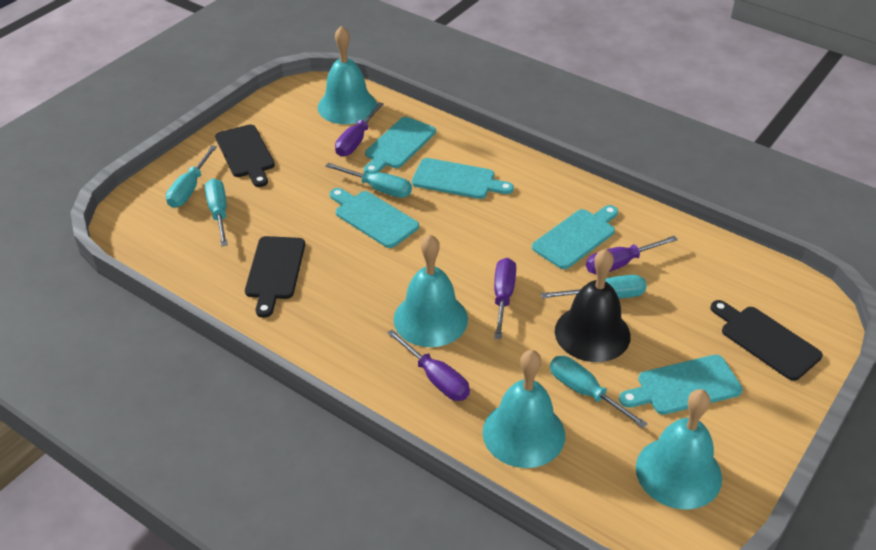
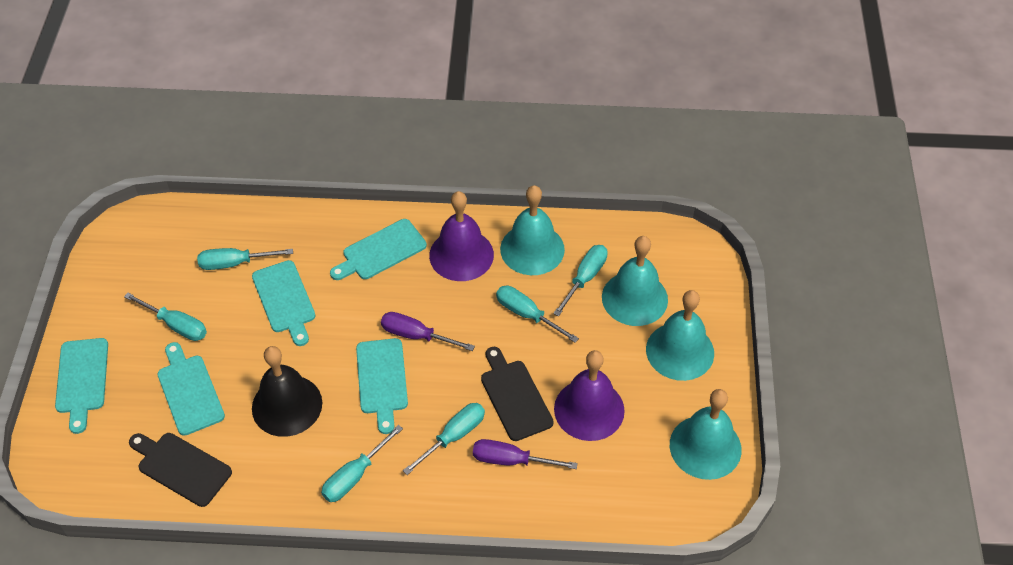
black cutting board: [215,124,275,187] [245,236,305,318] [710,300,822,381] = 3 -> [129,433,232,507] [481,347,554,441] = 2
purple bell: none = 0 -> [429,191,494,281] [554,350,625,441] = 2
purple screwdriver: [335,102,384,157] [387,329,470,401] [494,258,516,339] [586,236,678,275] = 4 -> [381,312,475,351] [473,439,578,469] = 2
turquoise screwdriver: [166,145,217,208] [205,178,228,246] [325,163,412,198] [541,275,646,299] [550,356,648,429] = 5 -> [124,293,207,341] [197,248,293,270] [321,425,403,502] [403,403,485,475] [496,286,579,343] [553,245,608,317] = 6

